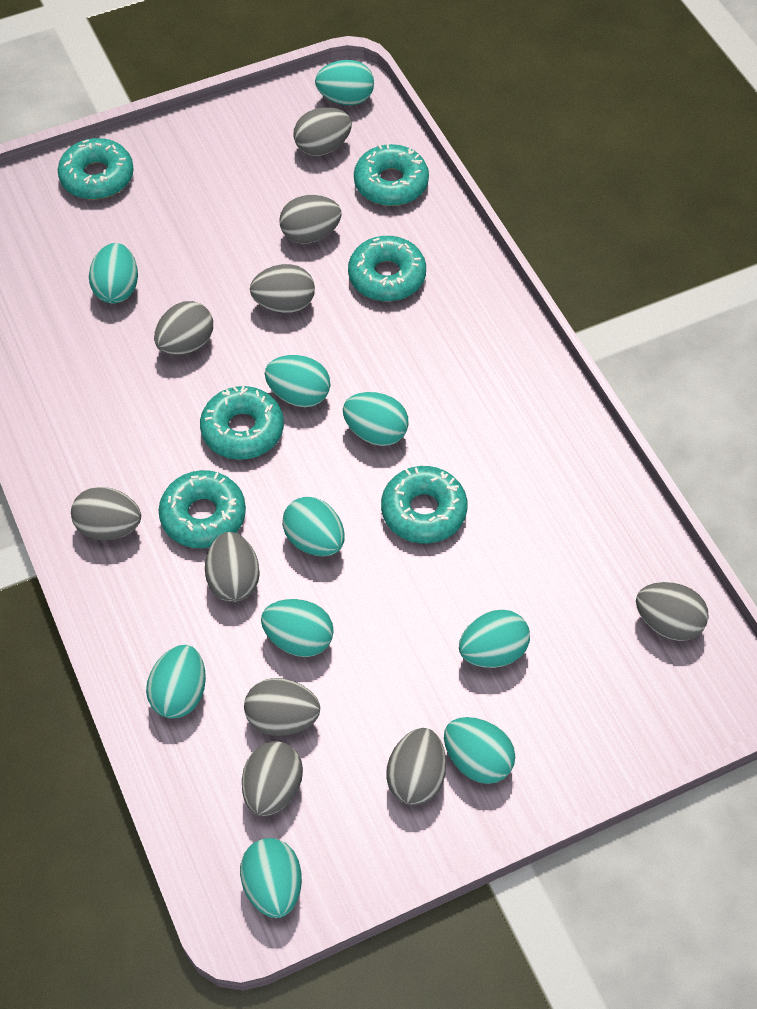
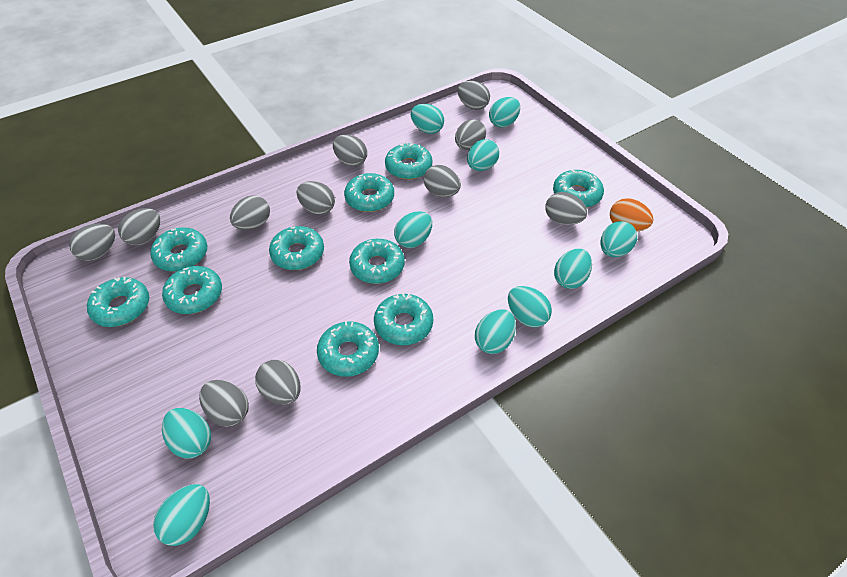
grey egg: [71,487,141,540] [154,301,213,355] [205,532,260,602] [242,741,303,816] [244,678,320,736] [250,264,315,313] [279,195,342,244] [293,107,352,156] [386,728,446,805] [636,582,709,641] = 10 -> [69,223,115,261] [118,208,160,246] [199,380,249,427] [230,195,270,230] [255,360,301,405] [296,181,335,215] [333,135,367,166] [424,165,461,197] [455,119,486,150] [458,81,490,110] [546,192,587,225] = 11
orange egg: none = 0 -> [610,198,654,232] = 1
turquoise donut: [58,138,134,200] [159,470,246,548] [200,386,284,460] [348,236,426,302] [354,144,429,206] [381,466,467,544] = 6 -> [87,277,149,327] [150,227,207,272] [162,266,222,314] [269,226,324,270] [317,321,379,377] [344,173,394,212] [349,239,405,284] [374,293,433,345] [385,142,432,180] [553,170,604,208] = 10

